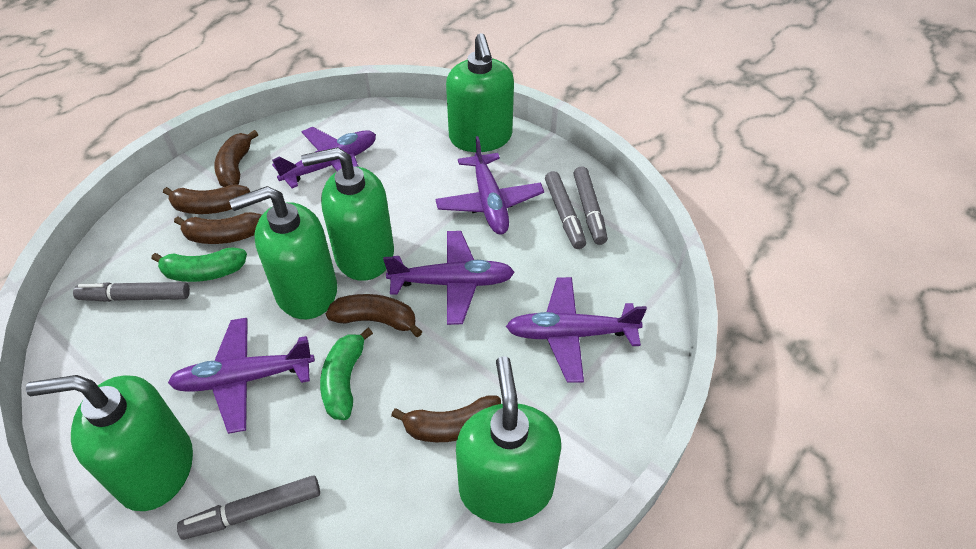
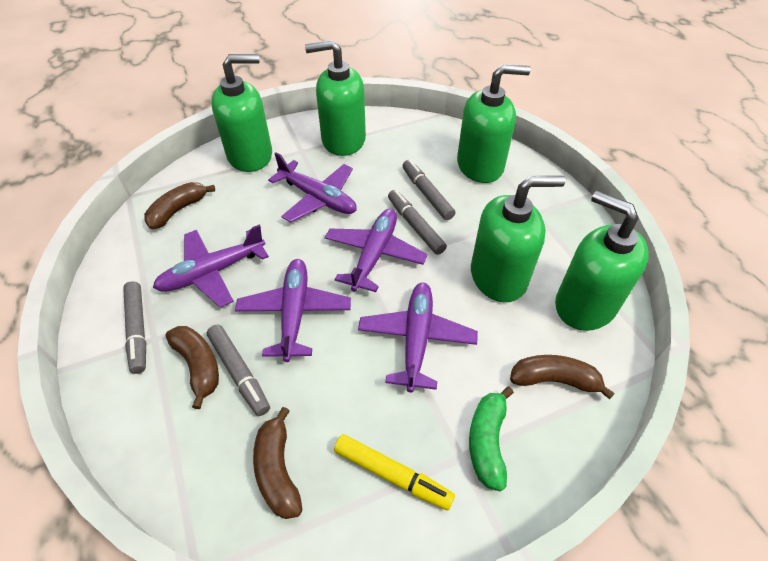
brown banana: [163,185,250,214] [174,212,262,244] [214,130,258,187] [326,294,422,337] [391,395,501,442] = 5 -> [144,182,215,230] [165,326,219,409] [253,407,302,519] [510,355,615,399] = 4
green banana: [151,247,247,282] [320,328,373,420] = 2 -> [469,387,514,491] = 1
yellow marker: none = 0 -> [334,434,455,510] = 1

